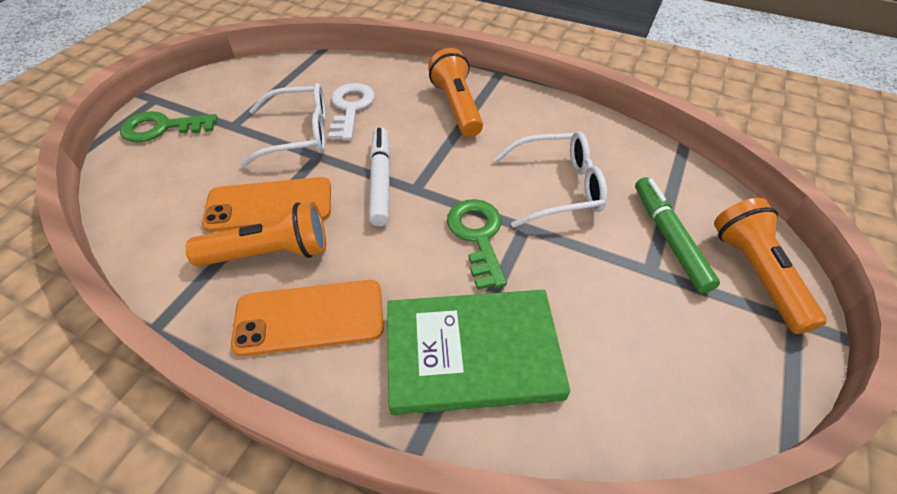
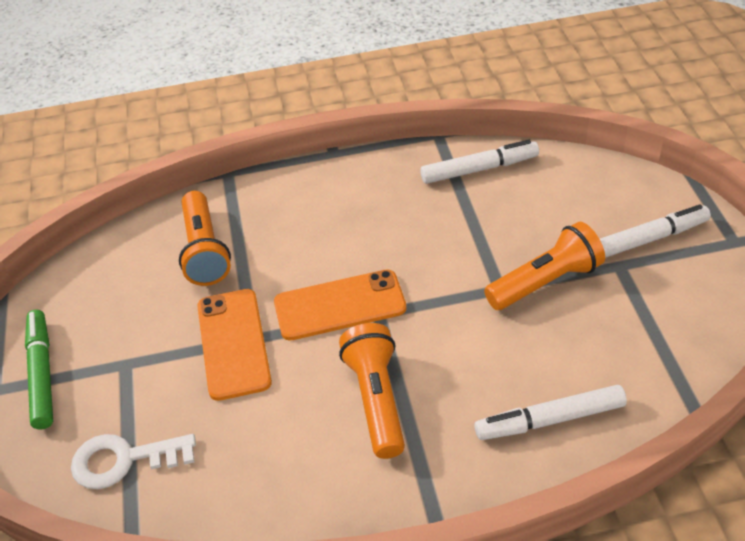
green book: [387,290,570,415] = 1 -> none = 0
green key: [120,111,217,143] [447,199,507,290] = 2 -> none = 0
white glasses: [240,83,326,167] [493,131,607,227] = 2 -> none = 0
white marker: [369,127,391,226] = 1 -> [420,140,539,184] [474,385,627,440] [600,204,711,258] = 3

